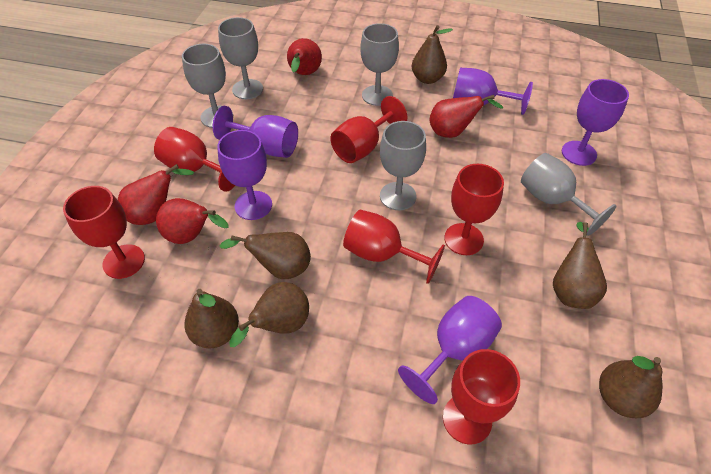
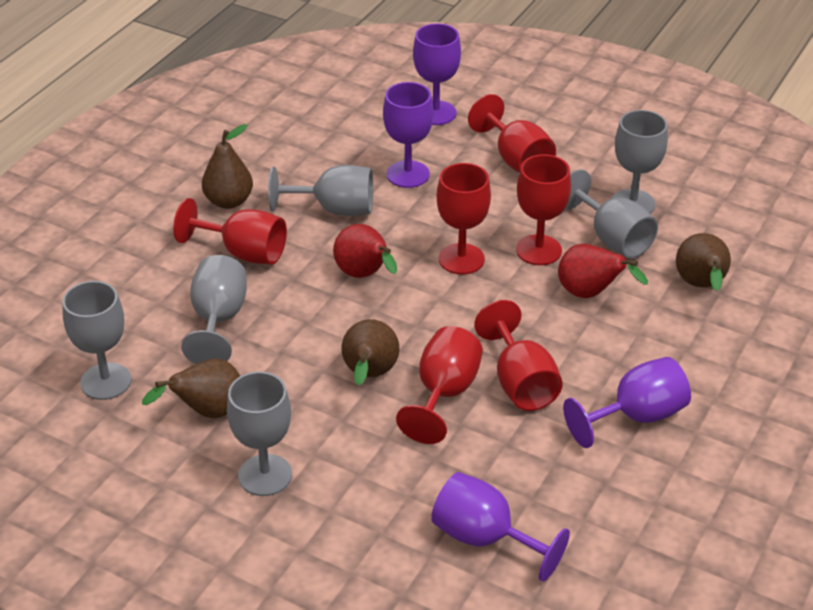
brown pear: [185,289,239,349] [220,232,311,279] [229,282,309,347] [412,25,453,84] [553,222,607,309] [599,356,663,418] = 6 -> [142,359,240,418] [202,124,253,209] [341,319,399,385] [676,233,731,291] = 4
grey goblet: [182,44,233,128] [218,17,263,99] [360,23,399,106] [380,121,426,210] [521,153,617,236] = 5 -> [62,281,132,400] [181,255,247,364] [227,372,292,496] [268,165,373,216] [564,170,658,258] [612,110,668,214] = 6
purple goblet: [213,106,298,158] [217,130,272,220] [398,296,502,404] [453,68,533,115] [562,79,629,166] = 5 -> [383,82,434,188] [413,24,461,125] [431,472,570,582] [563,357,691,448] = 4
red pear: [118,164,194,225] [156,198,228,244] [287,38,322,75] [429,95,504,138] = 4 -> [333,224,397,278] [558,244,648,298] = 2

